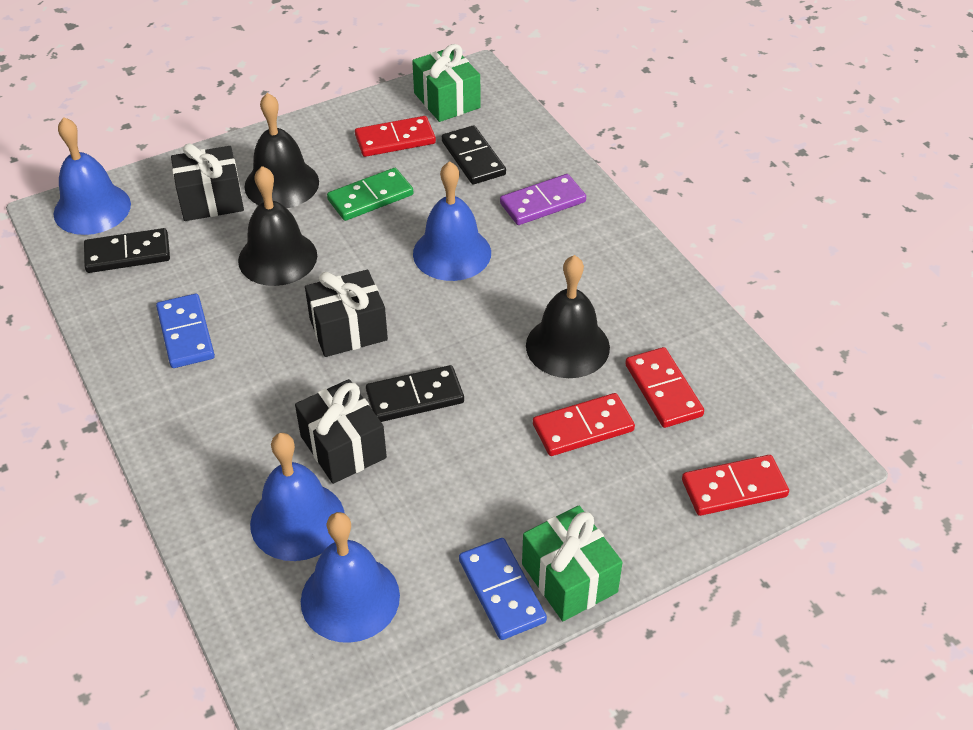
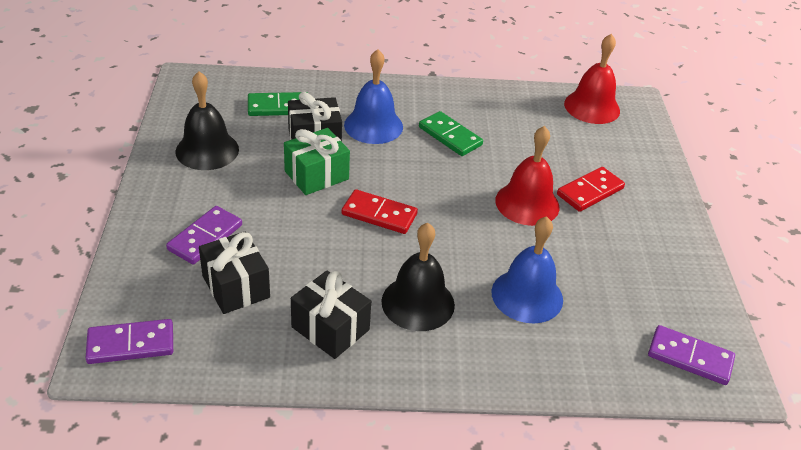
black bell: [238,166,317,286] [244,93,319,208] [526,255,610,378] = 3 -> [175,71,239,170] [381,223,455,331] = 2
black domino: [84,228,170,273] [366,365,464,422] [442,126,506,184] = 3 -> none = 0
blue bell: [53,117,131,235] [250,433,344,561] [301,512,400,643] [413,161,491,281] = 4 -> [344,49,403,144] [491,216,563,323] = 2
blue domino: [156,294,215,368] [459,538,547,640] = 2 -> none = 0
green domino: [327,168,414,221] = 1 -> [248,92,308,116] [419,111,483,156] = 2
green gift: [412,44,480,122] [522,506,623,621] = 2 -> [284,128,350,195] = 1
purple domino: [500,174,586,225] = 1 -> [86,319,173,364] [166,206,242,264] [648,325,735,385] = 3
red bell: none = 0 -> [495,126,559,226] [564,34,620,124] = 2
red domino: [355,116,436,157] [533,393,635,456] [625,347,704,428] [682,455,789,516] = 4 -> [342,189,418,234] [557,167,625,212] = 2

